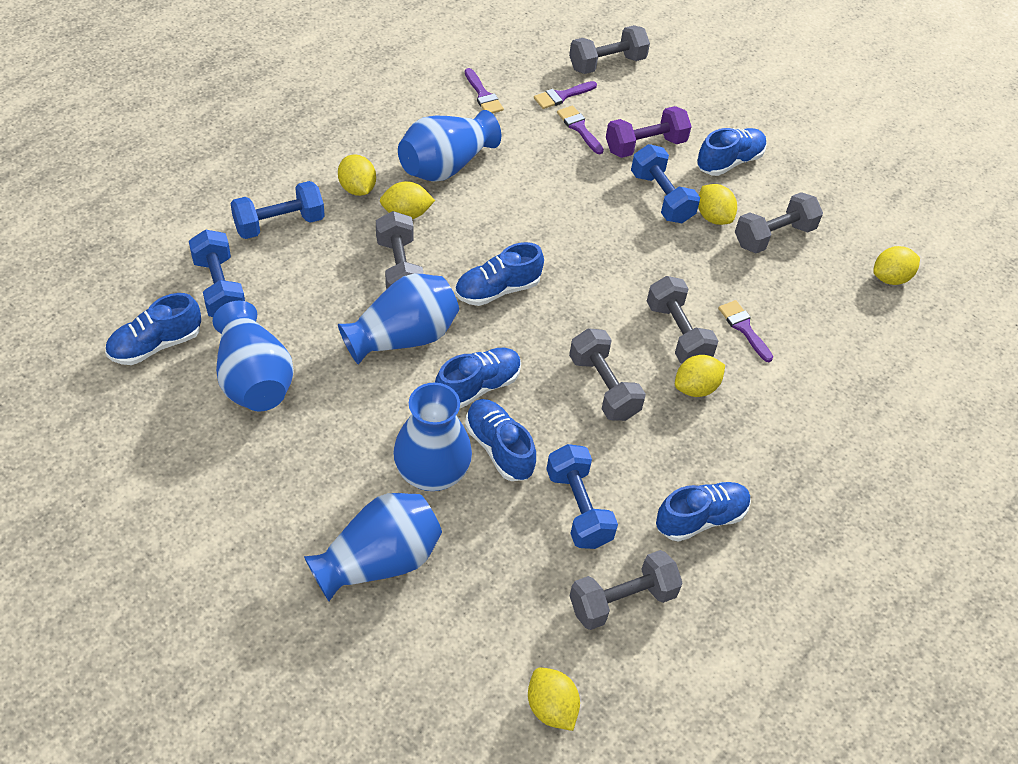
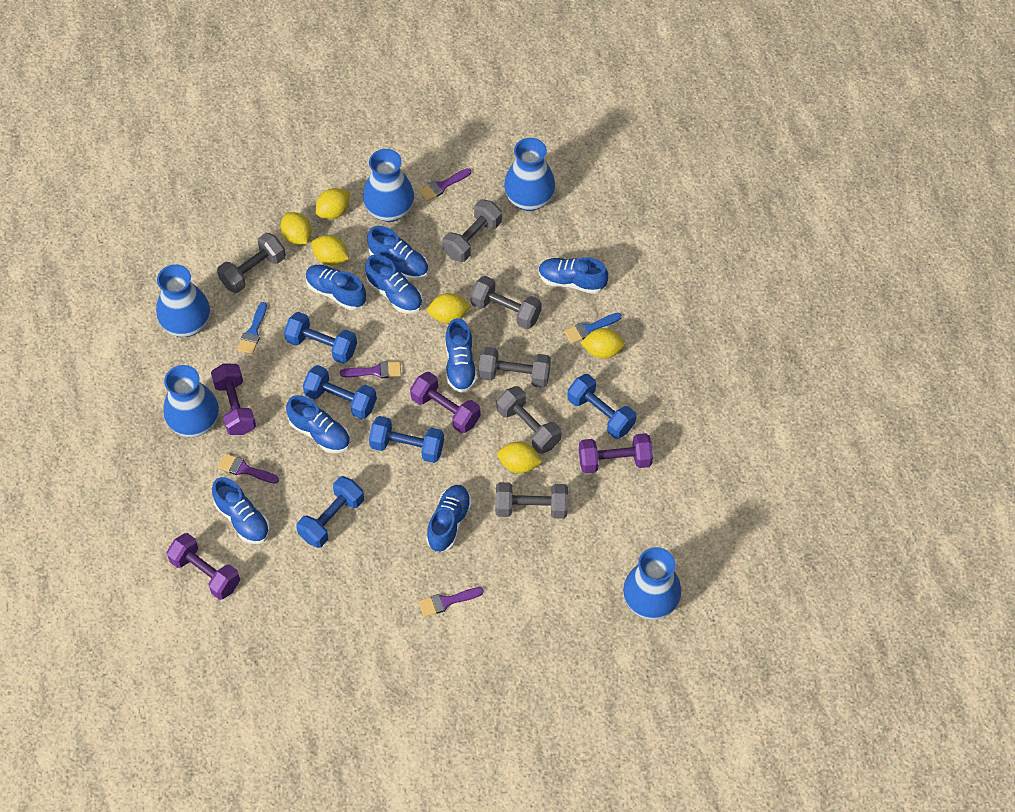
blue brush: none = 0 -> [237,302,267,354] [564,313,622,344] = 2
blue dumbbell: [189,229,245,317] [230,181,325,239] [546,444,618,549] [631,144,700,223] = 4 -> [284,312,357,364] [297,476,364,548] [303,365,377,419] [369,416,444,463] [567,374,636,439] = 5
blue shoe: [105,293,201,365] [435,348,521,408] [455,242,544,306] [465,399,536,481] [656,482,751,542] [697,128,767,176] = 6 -> [212,477,270,544] [286,395,350,453] [306,265,366,310] [365,254,423,314] [367,226,429,280] [426,485,472,552] [445,318,477,393] [539,257,608,294] = 8
purple dumbbell: [606,106,692,158] = 1 -> [167,533,240,600] [211,363,256,435] [410,372,480,434] [579,433,653,474] = 4

